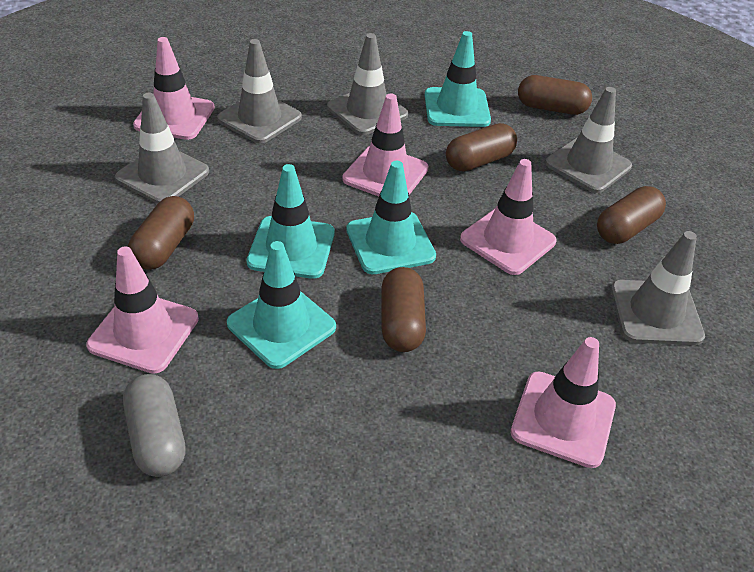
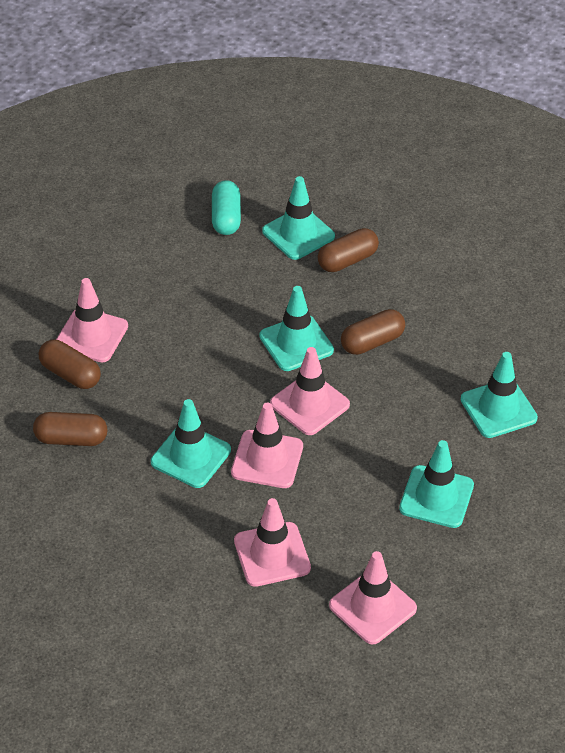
brown capsule: [128,196,194,270] [381,267,426,352] [446,123,517,172] [518,75,592,115] [597,186,666,244] = 5 -> [33,412,107,446] [39,340,101,389] [318,228,379,272] [341,309,405,355] = 4
grey capsule: [123,374,186,477] = 1 -> none = 0
grey traffic cone: [115,93,209,204] [217,39,302,143] [327,33,408,135] [545,87,632,193] [611,231,705,345] = 5 -> none = 0
turquoise capsule: none = 0 -> [212,180,241,235] = 1
turquoise traffic cone: [227,241,336,369] [247,164,335,279] [346,161,436,274] [425,31,491,127] = 4 -> [151,399,231,488] [259,286,334,371] [262,176,335,260] [399,440,474,528] [460,352,538,438] = 5

